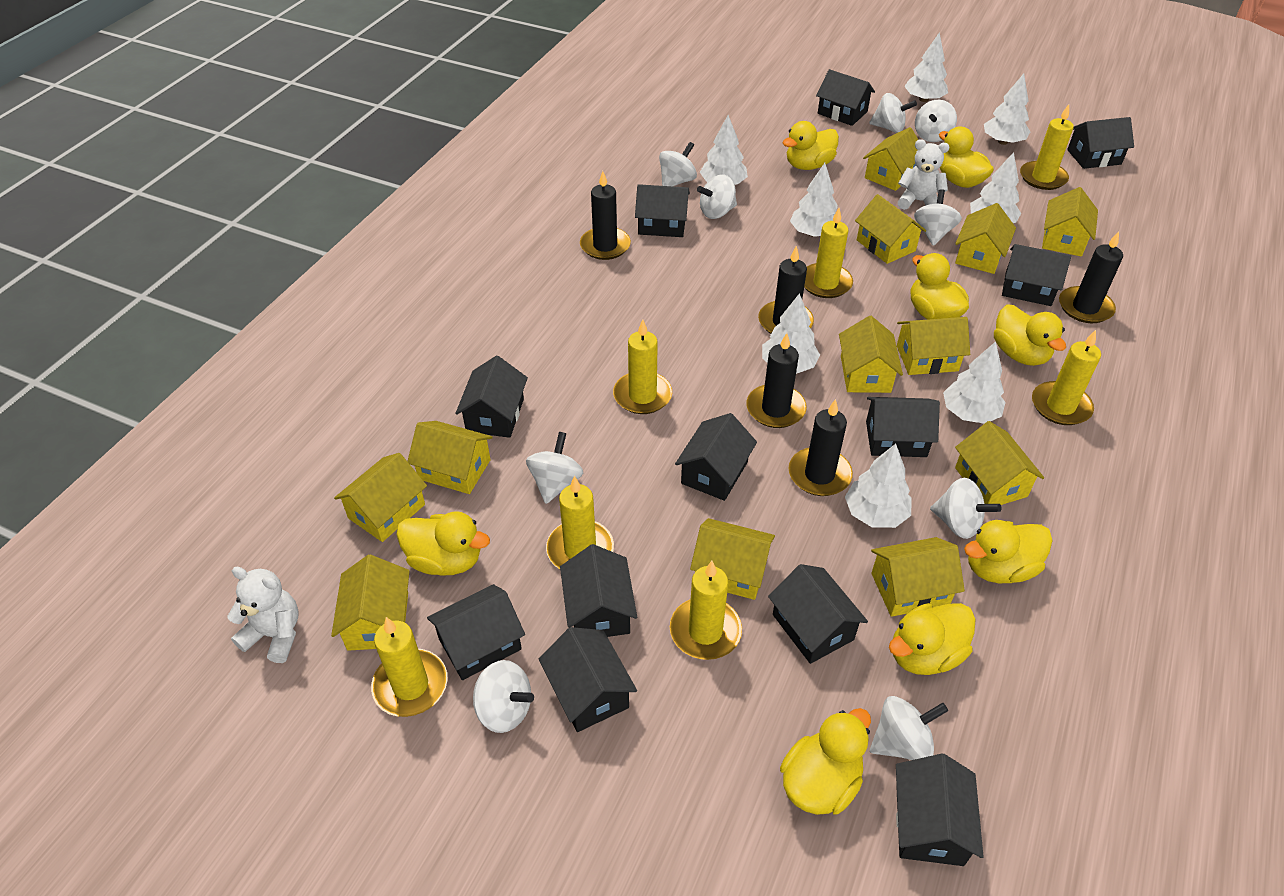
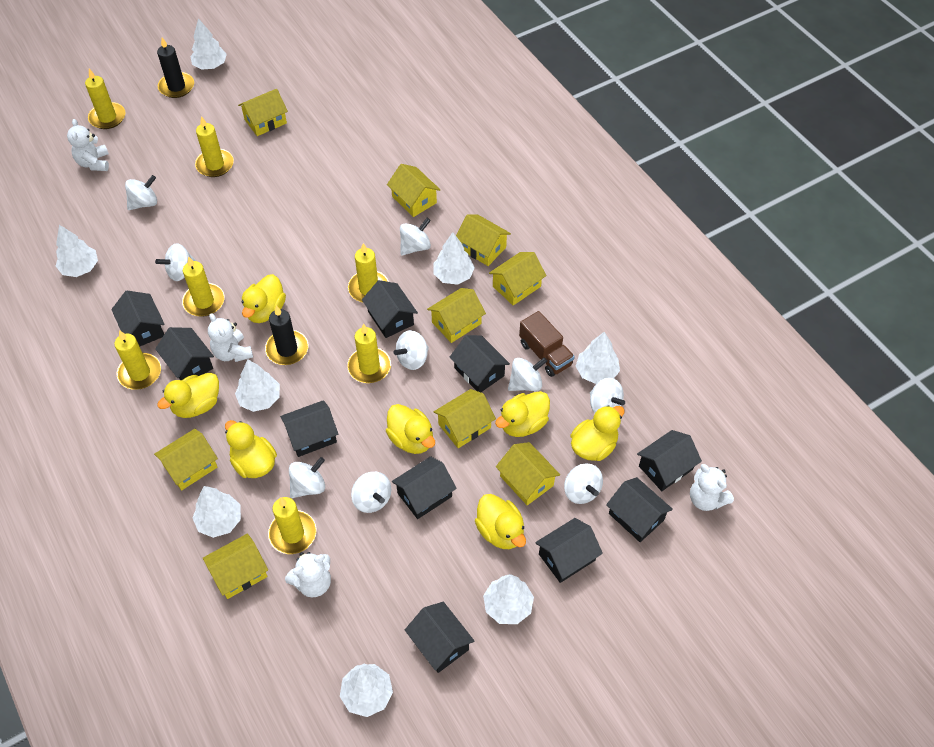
black candle: [580,171,631,260] [746,333,807,428] [758,245,814,334] [788,399,853,496] [1059,231,1123,323] = 5 -> [157,38,194,98] [265,306,309,365] = 2
black house: [427,584,525,680] [455,356,528,438] [539,627,637,732] [560,544,637,637] [635,184,690,237] [675,413,757,501] [768,564,868,664] [816,69,875,126] [866,397,940,457] [896,754,984,866] [1002,244,1071,306] [1067,117,1134,169] = 12 -> [111,291,165,346] [155,327,214,380] [280,400,338,457] [362,280,418,338] [392,456,457,519] [405,602,474,673] [450,335,510,392] [535,518,603,583] [606,477,673,542] [637,430,702,491] = 10
brown truck: none = 0 -> [519,311,575,377] = 1
white teddy bear: [227,567,299,663] [898,139,950,210] = 2 -> [67,119,109,171] [208,313,253,362] [285,552,331,597] [690,464,734,511] = 4
yellow duck: [396,511,490,576] [780,708,871,815] [783,121,839,170] [889,603,976,675] [910,253,969,319] [939,127,994,188] [964,520,1053,583] [994,304,1066,366] = 8 -> [157,372,219,418] [225,420,277,478] [241,274,286,323] [386,404,435,454] [475,494,526,549] [495,391,550,437] [571,405,625,461] = 7
yellow house: [331,554,410,651] [334,453,427,542] [407,421,493,494] [690,518,775,600] [839,316,903,393] [855,194,926,264] [863,127,918,191] [871,537,965,617] [897,317,970,375] [955,203,1016,274] [955,421,1044,505] [1042,187,1098,257] = 12 -> [154,429,218,490] [203,533,268,599] [238,89,288,136] [387,164,440,217] [427,288,486,343] [434,389,496,448] [456,214,511,266] [489,252,547,306] [496,442,560,505] = 9

